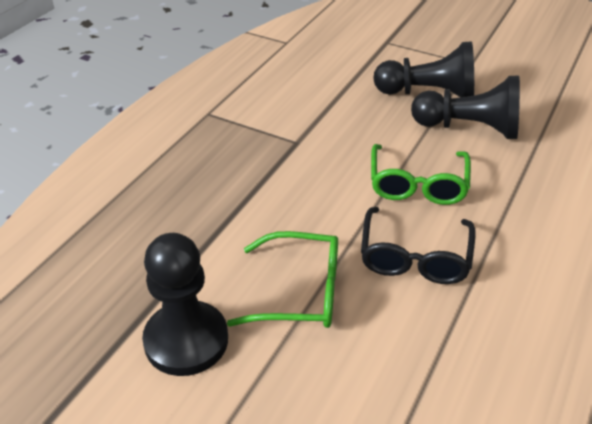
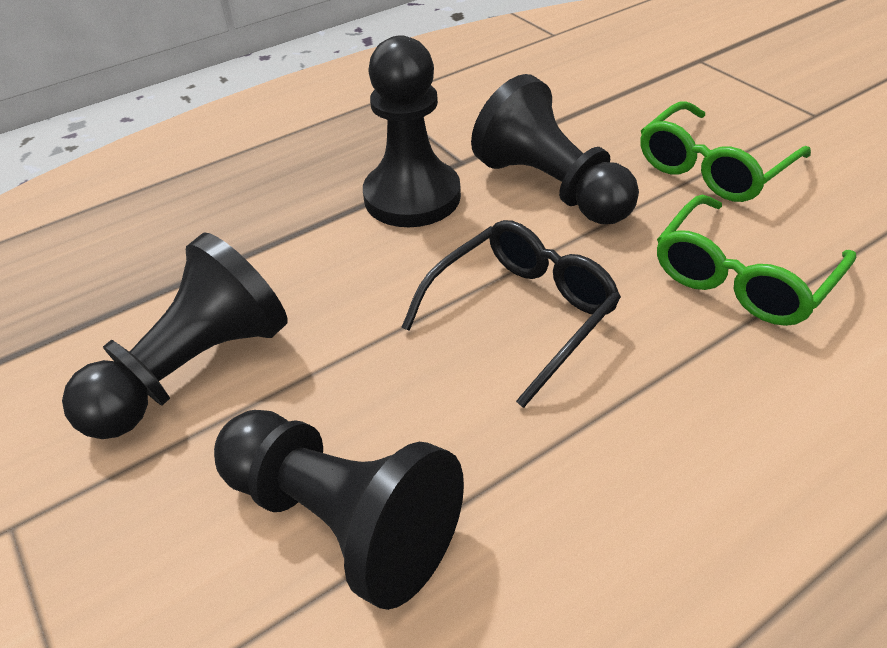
black pawn: [142,233,228,376] [373,41,474,97] [411,76,520,139] = 3 -> [62,232,288,439] [214,410,464,610] [363,35,461,227] [471,74,639,224] = 4

